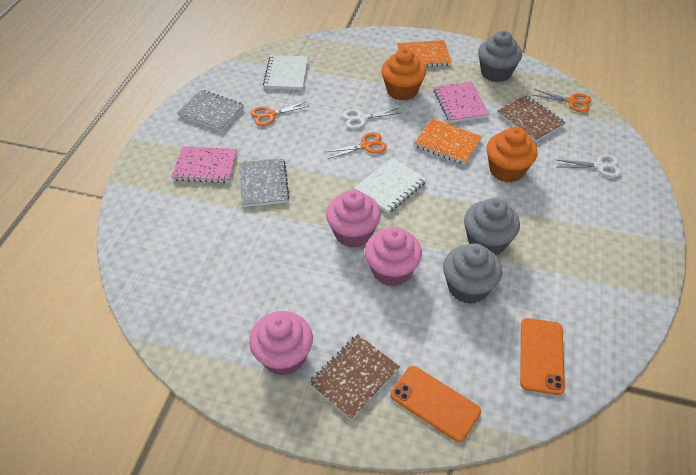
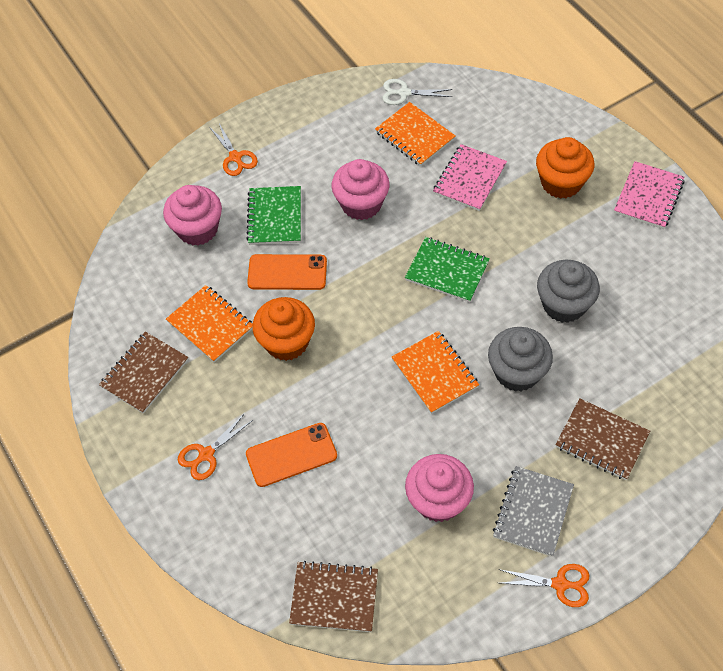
brown notebook: [309,334,400,420] [497,95,566,142] = 2 -> [99,331,188,414] [289,561,378,632] [555,398,650,480] = 3
green notebook: none = 0 -> [246,186,301,245] [405,237,490,303] = 2
grey cupcake: [443,243,502,304] [464,198,520,255] [478,31,522,82] = 3 -> [488,327,553,392] [537,260,600,323] = 2
grey notebook: [177,90,244,131] [239,158,290,207] = 2 -> [493,466,574,557] = 1
orange notebook: [397,40,452,67] [414,118,482,165] = 2 -> [166,285,253,363] [375,102,455,166] [392,331,479,414] = 3
white notebook: [263,55,308,90] [354,158,427,213] = 2 -> none = 0
white scissors: [342,108,400,129] [555,155,622,177] = 2 -> [382,79,452,105] = 1

